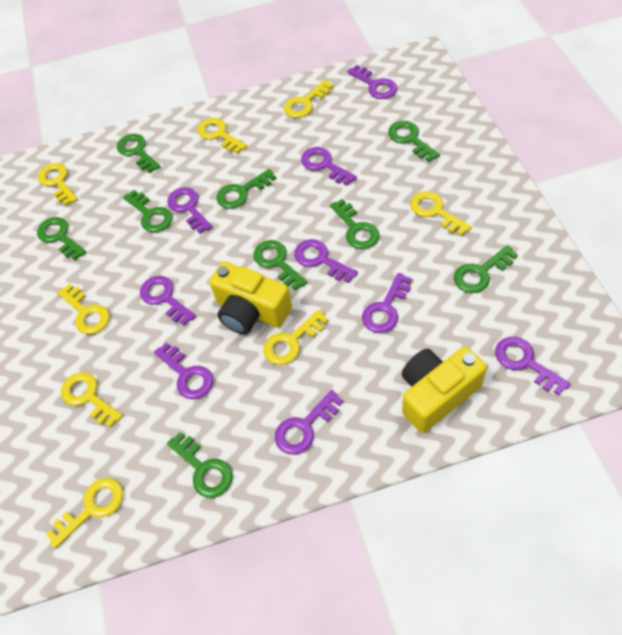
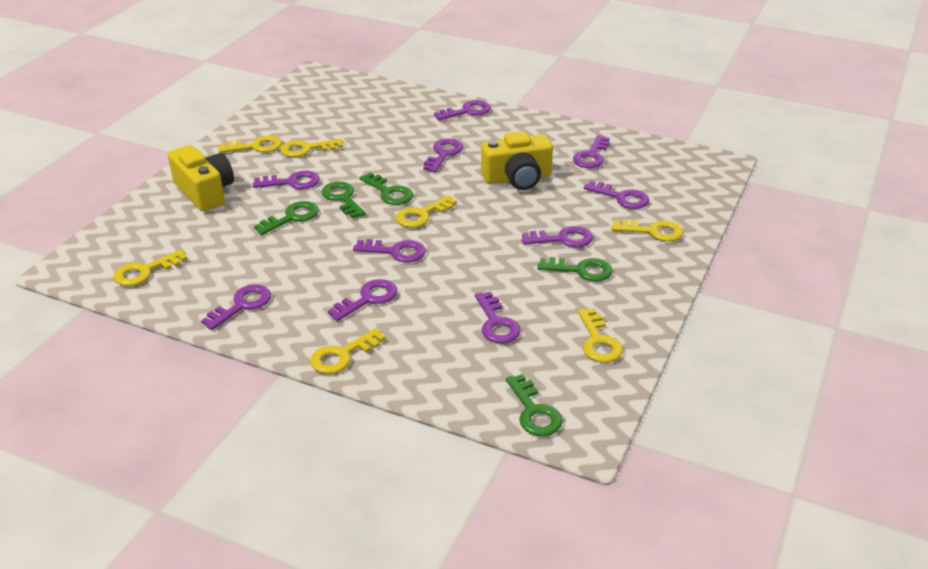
green key: [37,217,86,260] [117,134,161,173] [123,190,172,232] [167,432,233,498] [216,169,276,209] [253,240,307,291] [330,199,379,249] [388,121,440,162] [454,245,518,293] = 9 -> [254,201,319,235] [322,182,366,218] [359,172,413,205] [506,374,563,436] [537,257,613,282] = 5
purple key: [140,276,196,326] [154,342,213,399] [167,187,212,234] [275,390,343,455] [294,239,358,283] [301,147,357,185] [347,65,397,99] [362,273,412,333] [495,337,570,395] = 9 -> [201,285,271,330] [253,171,320,189] [328,279,397,321] [353,239,426,263] [423,139,463,172] [434,100,491,121] [475,291,521,343] [522,226,593,248] [573,135,610,168] [584,181,649,209] = 10
yellow key: [38,163,78,206] [46,478,123,549] [57,284,110,334] [61,372,123,428] [197,118,247,154] [263,310,329,365] [284,80,333,118] [410,191,472,236] = 8 -> [113,250,187,286] [218,136,282,153] [281,139,343,157] [310,328,386,374] [396,195,457,228] [578,308,623,363] [612,219,683,242] = 7

